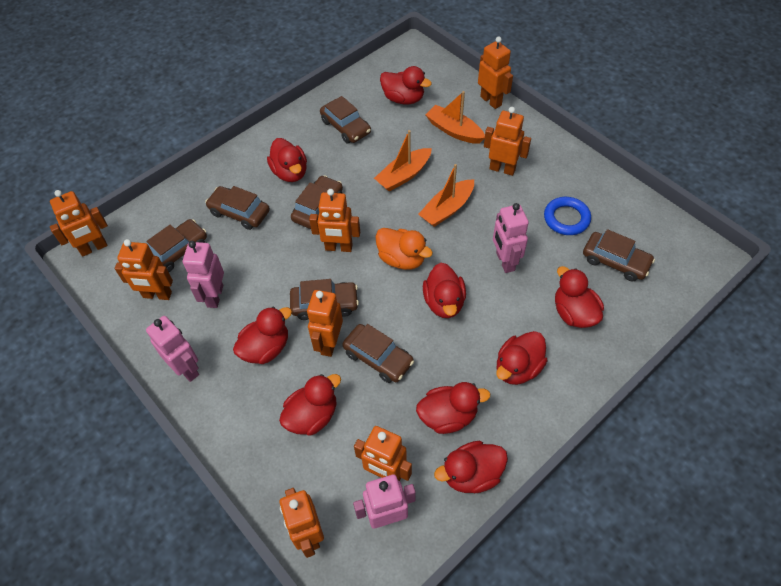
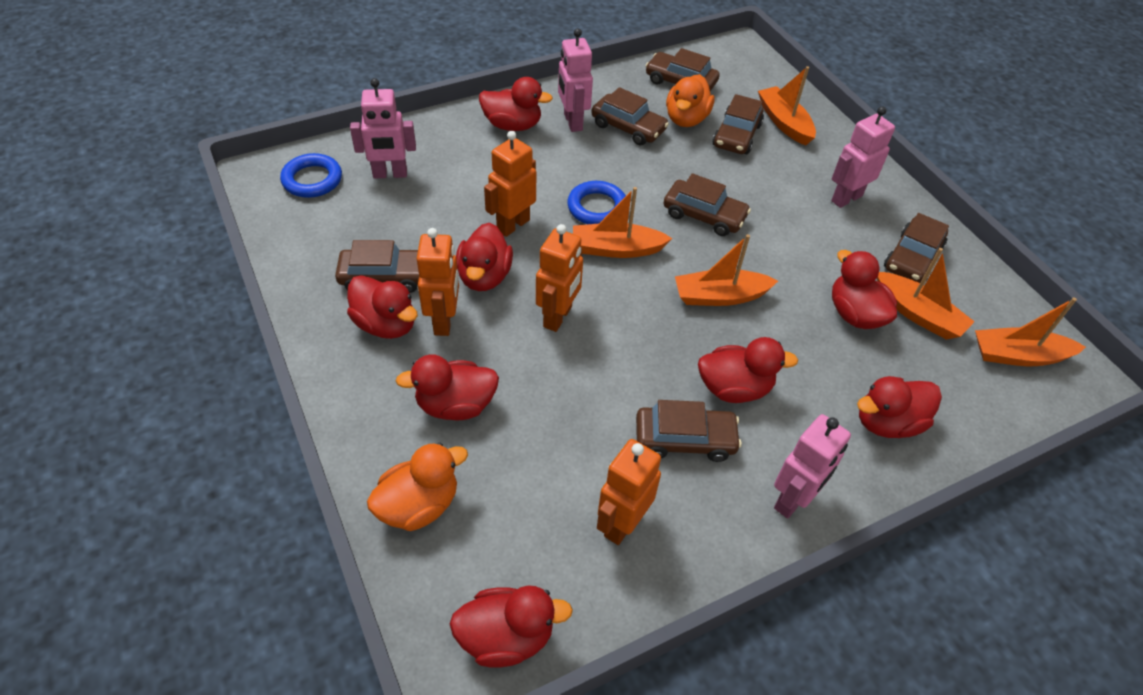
blue ring: [544,197,591,235] = 1 -> [280,153,342,198] [567,181,626,224] = 2
orange boat: [374,130,432,192] [418,164,474,227] [425,91,485,144] = 3 -> [573,187,672,258] [675,234,778,306] [758,66,816,146] [877,248,975,340] [975,297,1086,366] = 5
orange duck: [375,228,433,270] = 1 -> [367,443,468,531] [666,74,714,127] = 2
orange robot: [50,190,108,256] [115,239,173,300] [279,488,324,558] [307,290,343,357] [309,189,360,252] [354,426,412,481] [478,36,513,109] [484,107,531,176] = 8 -> [417,228,459,336] [484,131,536,237] [536,224,583,332] [597,439,661,545] = 4
red duck: [233,307,292,364] [267,138,307,182] [279,374,341,435] [380,66,432,105] [416,382,490,434] [423,263,466,318] [434,441,508,493] [496,331,548,385] [555,266,604,328] = 9 -> [347,275,418,339] [396,354,499,420] [450,585,573,667] [456,223,513,291] [479,77,553,131] [698,337,798,403] [832,250,897,329] [857,376,942,438] = 8

